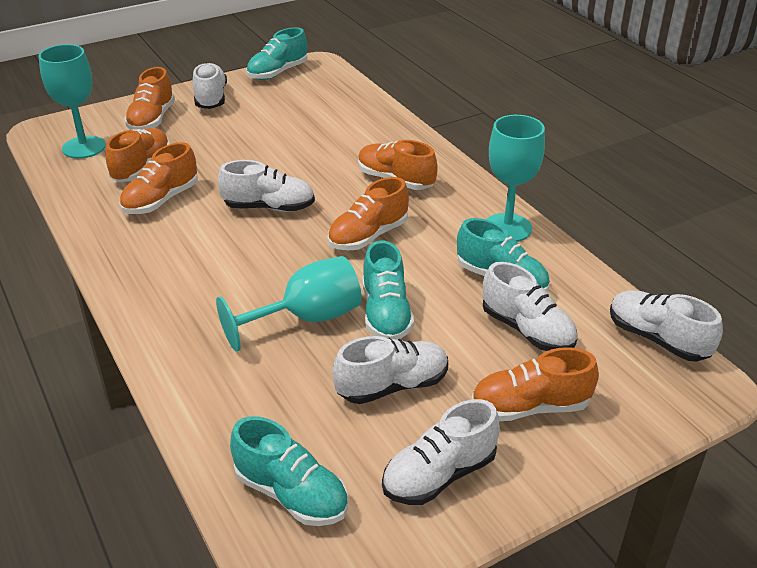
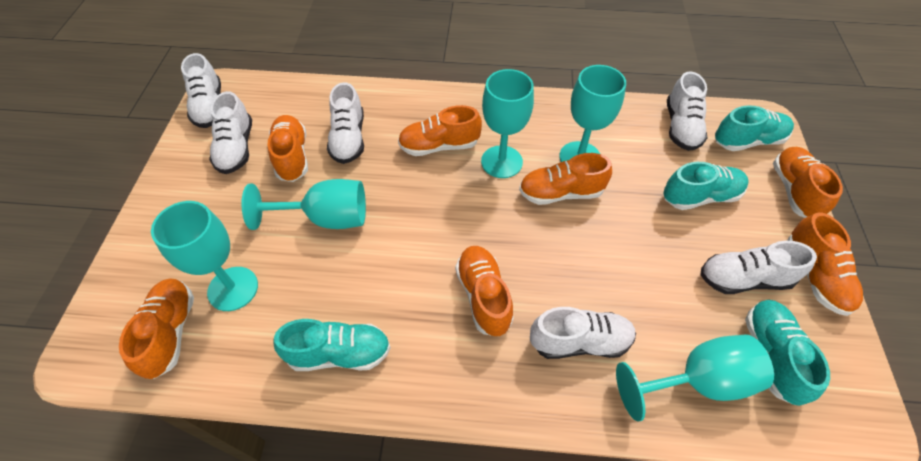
orange shoe: [106,128,170,182] [119,142,198,214] [124,67,175,130] [328,177,409,251] [358,140,438,190] [472,347,599,421] = 6 -> [119,278,194,379] [267,115,308,182] [398,105,482,156] [455,246,514,336] [519,153,612,205] [773,147,843,218] [787,212,863,316] = 7
turquoise goblet: [39,44,106,159] [216,256,362,352] [486,115,545,242] = 3 -> [151,201,258,311] [241,179,366,230] [481,69,534,178] [559,65,626,162] [616,335,774,421] = 5

